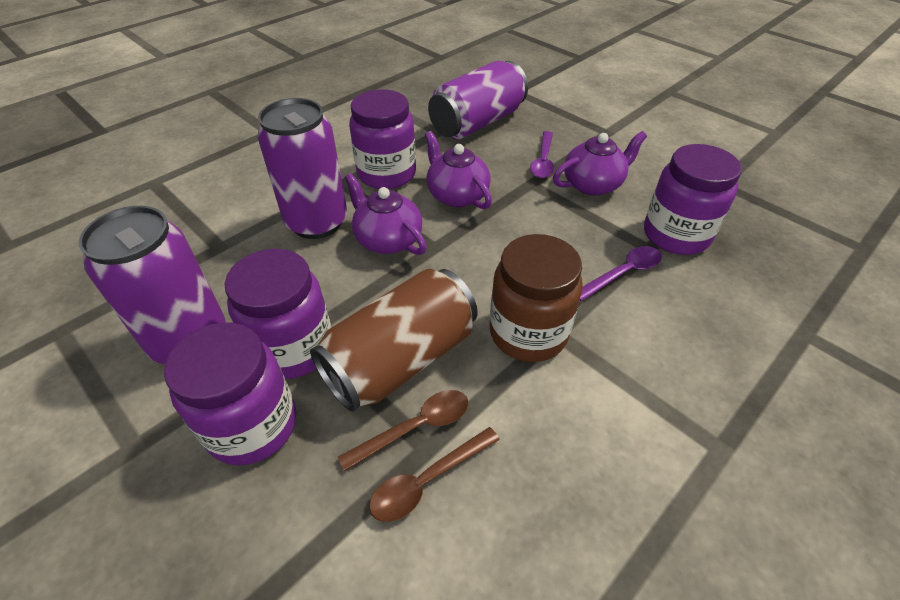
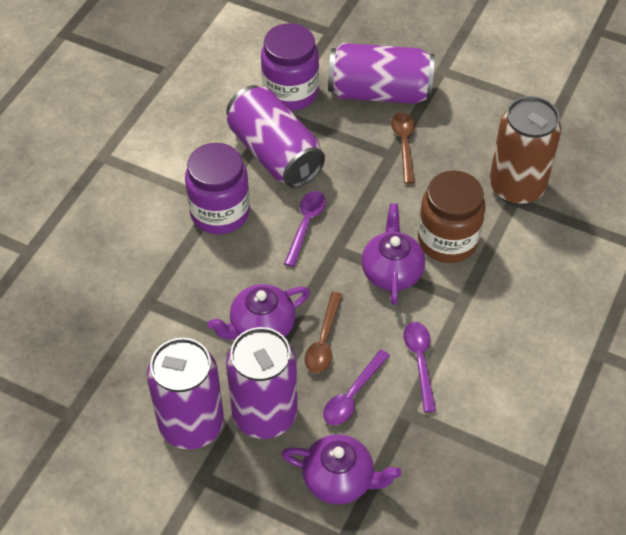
purple can: [79,206,226,364] [257,98,347,239] [428,61,528,139] = 3 -> [147,338,224,450] [226,85,325,188] [226,327,297,439] [328,43,435,104] = 4
purple jar: [164,322,296,465] [225,249,331,379] [349,89,416,189] [644,144,742,255] = 4 -> [185,143,250,234] [261,23,319,111] = 2
purple spoon: [530,131,554,178] [580,246,662,301] = 2 -> [284,191,326,267] [323,349,390,425] [403,322,436,412] = 3

